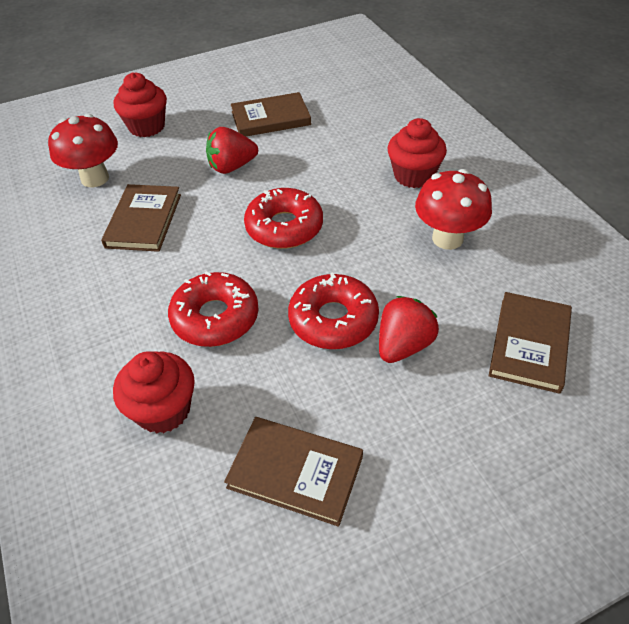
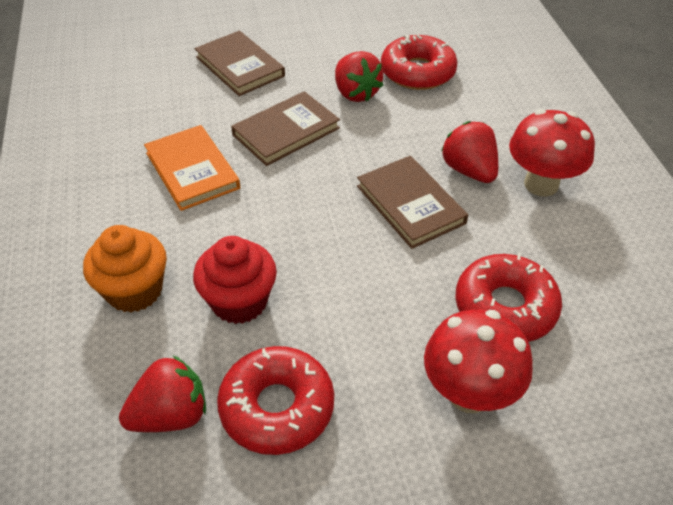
brown book: [101,184,181,252] [224,417,363,527] [231,92,311,136] [489,292,572,394] = 4 -> [194,31,285,96] [231,91,340,166] [357,156,468,249] = 3
orange book: none = 0 -> [144,125,240,211] = 1
orange cupcake: none = 0 -> [83,225,167,313] = 1
red cupcake: [113,351,195,433] [114,73,167,137] [388,118,447,188] = 3 -> [193,236,277,324] = 1
red strawberry: [206,127,258,174] [379,296,439,363] = 2 -> [119,355,206,432] [335,51,383,102] [441,121,498,183] = 3

